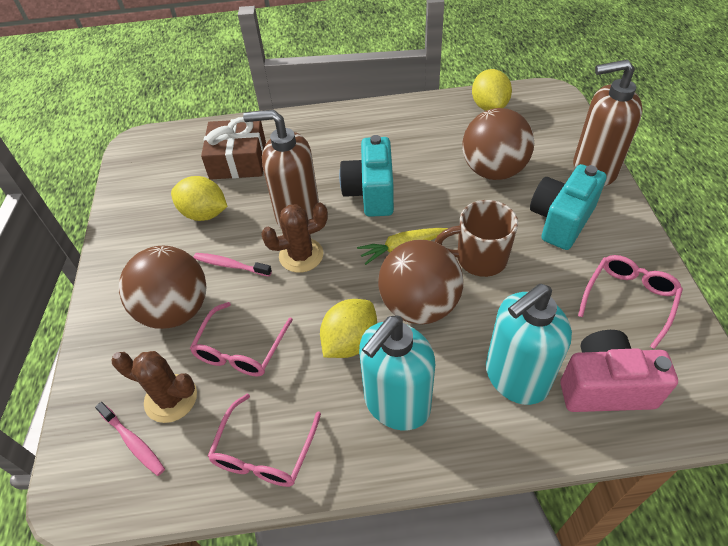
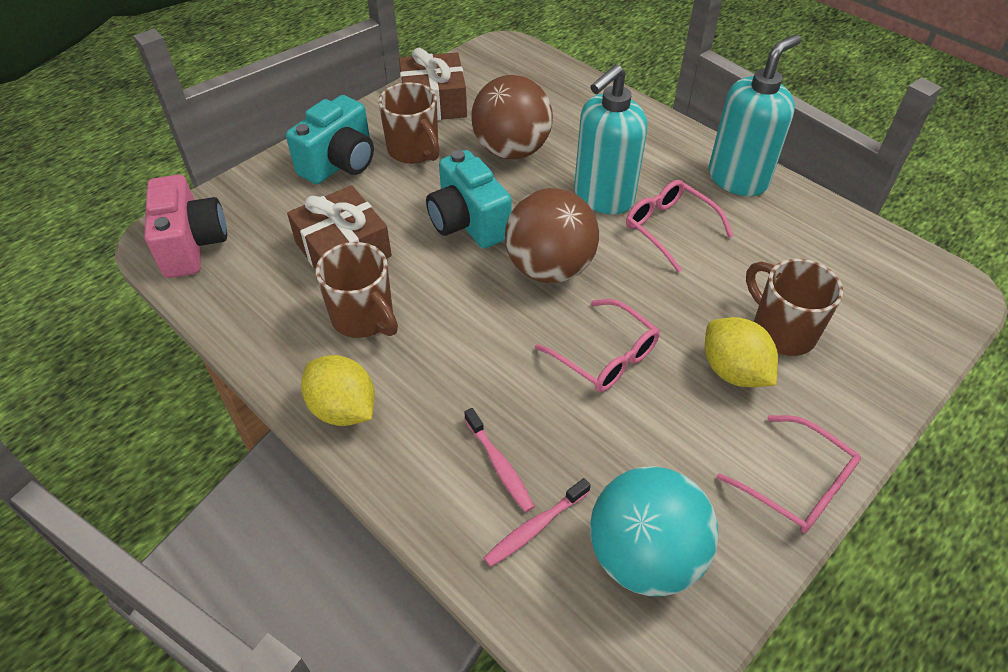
brown ball: [119,246,206,329] [378,240,463,324] [462,108,534,180] = 3 -> [471,75,553,159] [505,188,599,283] = 2
brown cactus: [112,351,197,423] [261,203,328,273] = 2 -> none = 0
brown gift: [201,117,266,180] = 1 -> [287,185,392,270] [399,48,467,120] = 2
brown mug: [435,200,518,277] = 1 -> [316,242,398,338] [378,82,440,164] [746,259,844,356] = 3
brown soap dispenser: [243,109,319,228] [573,59,643,186] = 2 -> none = 0
turquoise ball: none = 0 -> [590,466,718,596] = 1
yellow carrot: [357,228,448,265] = 1 -> none = 0
yellow lemon: [171,176,227,221] [320,299,377,358] [472,69,512,111] = 3 -> [301,355,375,426] [705,317,778,387] = 2

